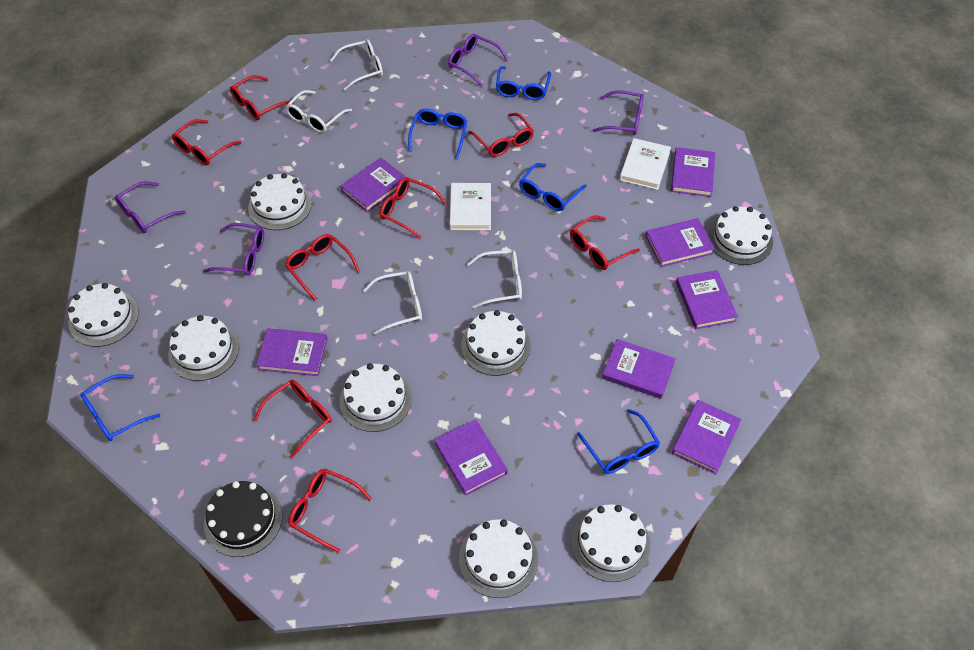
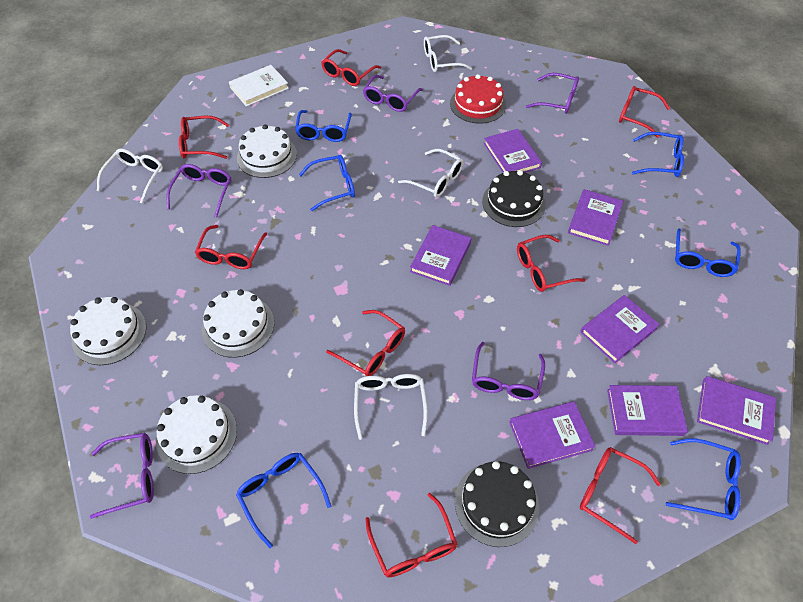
black cake: [204,481,282,557] = 1 -> [455,461,539,547] [482,170,546,227] = 2
blue glasses: [81,374,160,441] [408,109,467,159] [496,66,551,100] [519,163,587,211] [577,409,660,474] = 5 -> [236,453,331,548] [295,110,352,142] [299,155,355,211] [632,132,684,177] [666,438,741,520] [675,229,741,277] = 6
purple book: [256,328,328,376] [340,158,406,212] [434,419,508,496] [602,339,676,399] [645,218,715,267] [671,147,715,197] [672,400,741,474] [676,270,738,329] = 8 -> [410,225,471,286] [484,129,542,173] [509,401,596,469] [568,189,623,246] [580,295,660,363] [607,385,688,436] [697,376,776,445] = 7
purple glasses: [115,181,186,233] [203,223,264,275] [448,34,509,87] [592,90,644,135] = 4 -> [90,433,154,519] [167,164,231,218] [363,75,423,112] [472,342,545,400] [526,73,579,114] = 5
red cake: none = 0 -> [450,74,506,124] = 1
white book: [450,183,491,230] [620,138,671,190] = 2 -> [229,65,289,107] = 1
white cake: [68,283,139,347] [168,315,239,381] [248,173,312,230] [340,363,412,432] [459,519,538,598] [461,310,531,376] [571,504,650,582] [708,206,773,265] = 8 -> [70,297,147,365] [156,395,237,474] [202,289,274,358] [237,124,297,178] = 4

